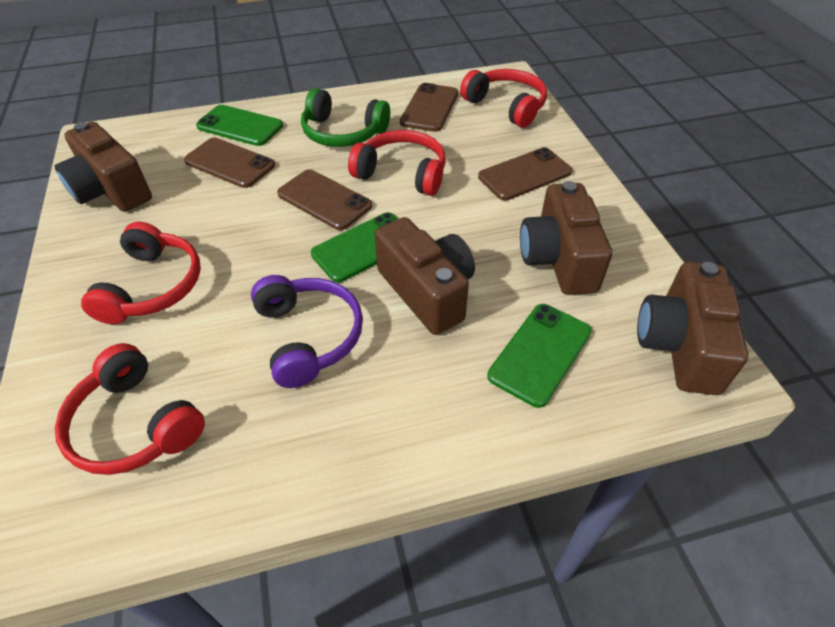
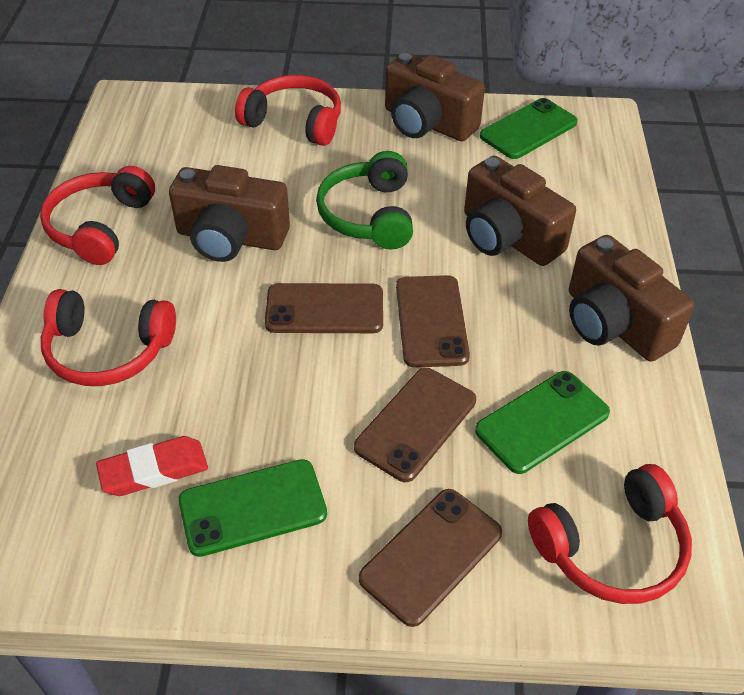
purple headphones: [251,275,363,388] = 1 -> none = 0
red eraser: none = 0 -> [96,436,208,496] = 1

